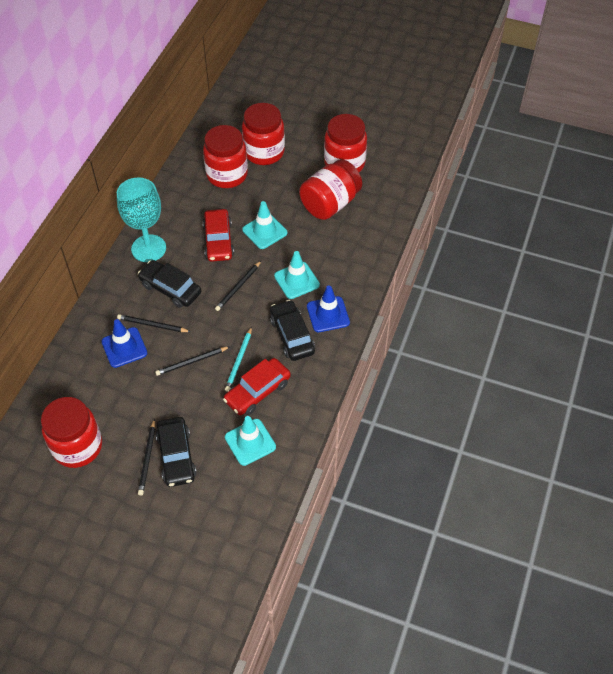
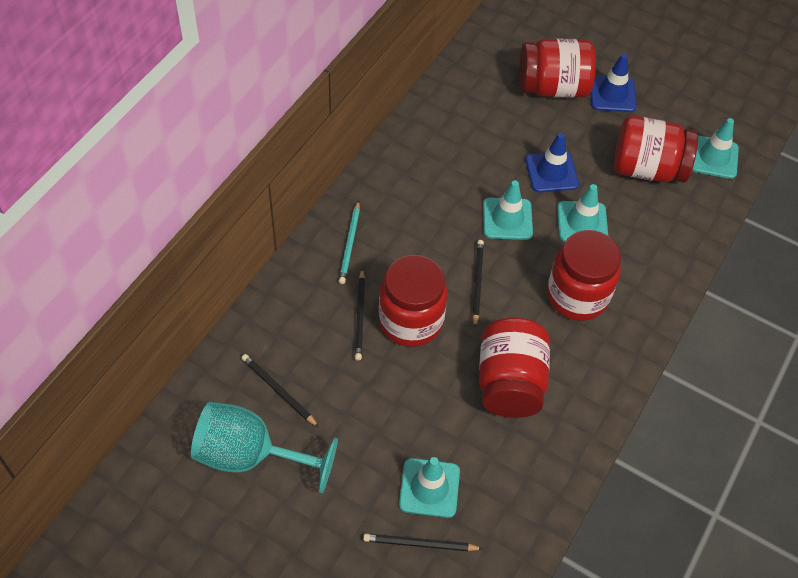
black car: [138,260,201,308] [156,417,197,487] [270,300,315,361] = 3 -> none = 0
red car: [203,209,234,262] [223,358,291,415] = 2 -> none = 0
turquoise traffic cone: [225,416,276,466] [242,201,288,249] [274,251,320,299] = 3 -> [399,457,460,518] [483,180,533,240] [557,184,608,242] [692,118,739,179] = 4

